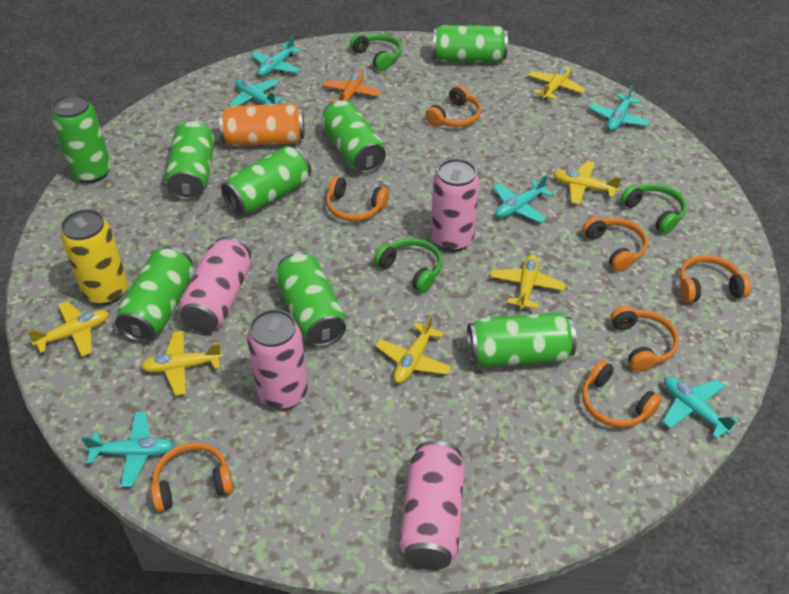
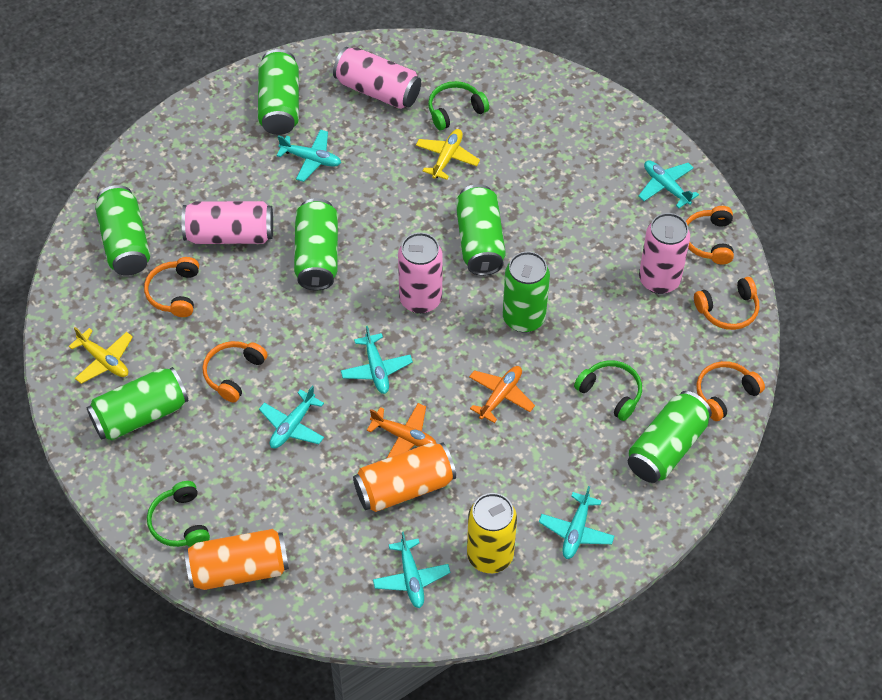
green can: [51,94,111,183] [115,246,194,343] [165,120,215,200] [221,146,311,216] [275,252,346,347] [321,100,386,174] [433,25,508,63] [467,312,577,368] = 8 -> [86,367,188,440] [95,185,150,276] [258,49,299,135] [294,198,338,290] [456,184,506,276] [503,251,550,333] [628,391,712,483] = 7
orange can: [219,104,305,146] = 1 -> [184,529,289,590] [353,442,456,512] = 2
orange headphones: [151,442,233,512] [326,176,389,221] [425,85,482,127] [582,216,648,272] [582,360,662,428] [610,306,679,372] [679,255,751,303] = 7 -> [144,257,199,317] [202,341,268,402] [686,206,734,264] [694,277,759,330] [696,361,765,421] = 5
orange plane: [322,71,381,104] = 1 -> [367,403,436,459] [469,366,535,423] = 2
yellow plane: [27,301,109,357] [141,331,223,396] [375,315,452,383] [491,255,566,309] [528,66,586,100] [553,161,622,205] = 6 -> [69,327,133,384] [416,129,480,180] = 2

